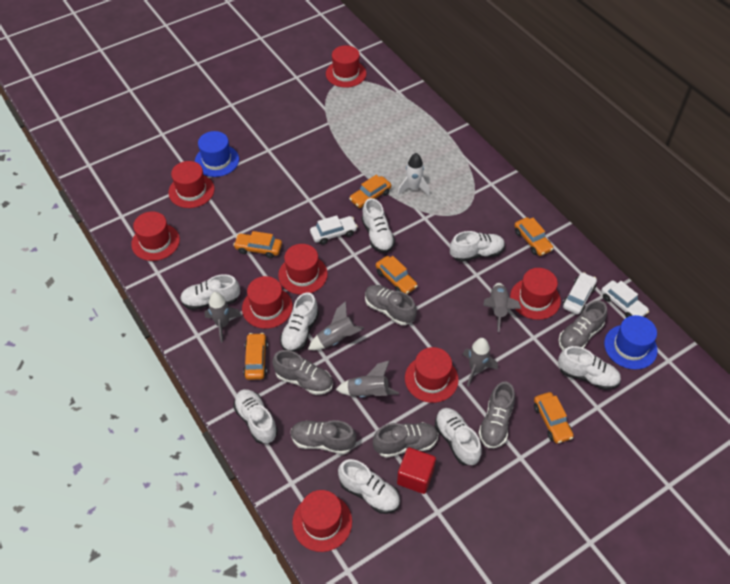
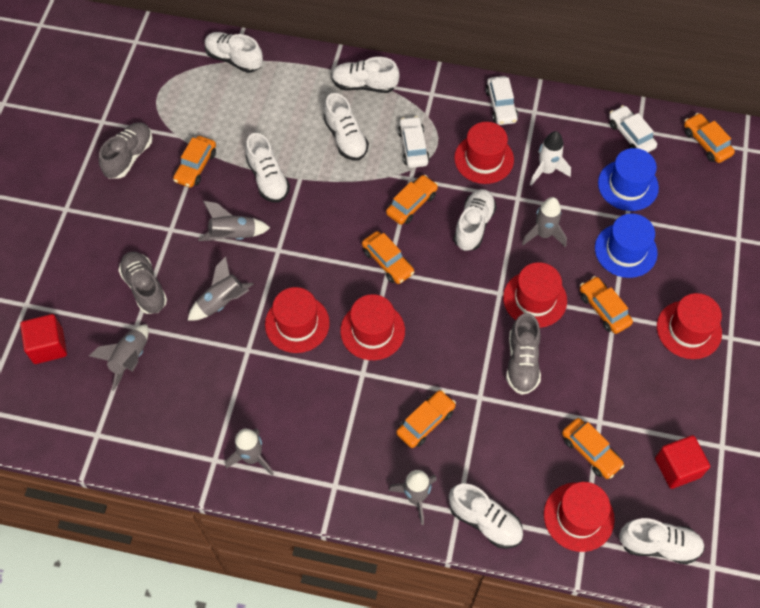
grey rocket: [205,292,241,343] [308,301,364,350] [335,360,399,397] [463,338,498,387] [483,283,521,332] = 5 -> [89,325,149,391] [187,256,254,321] [198,201,270,241] [225,429,274,476] [389,470,437,525] [522,197,567,247] = 6
grey shoe: [272,350,333,395] [291,420,356,454] [365,285,417,325] [373,422,439,458] [478,382,515,448] [558,300,607,350] = 6 -> [99,122,152,179] [118,252,167,314] [506,313,541,395] = 3
orange car: [233,231,282,258] [243,333,268,380] [349,175,391,208] [376,256,418,294] [514,217,553,256] [534,392,574,444] = 6 -> [173,136,216,188] [362,231,415,284] [386,175,438,225] [396,390,456,448] [562,418,624,479] [580,276,633,334] [684,113,735,163] = 7
red cube: [397,447,436,494] = 1 -> [20,314,67,364] [655,435,710,489] = 2
red hat: [131,211,180,261] [169,161,214,208] [242,276,293,329] [278,244,328,295] [292,490,352,552] [326,45,366,87] [405,347,459,403] [510,268,561,320] = 8 -> [265,287,330,353] [340,294,405,360] [454,122,514,184] [503,262,567,328] [544,482,615,552] [657,293,722,359] = 6
white shoe: [180,274,240,310] [233,389,278,444] [280,292,319,352] [338,459,400,514] [362,198,395,253] [435,408,482,465] [450,231,505,262] [558,346,621,390] = 8 -> [205,32,263,73] [246,133,290,202] [324,93,369,161] [331,57,400,93] [449,484,523,549] [454,189,497,251] [619,518,705,564] = 7

